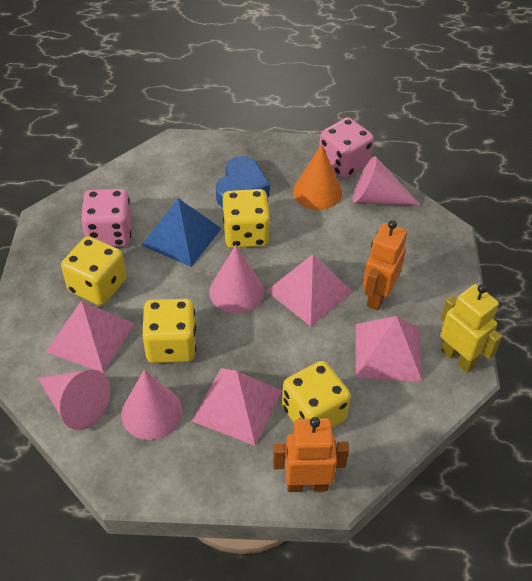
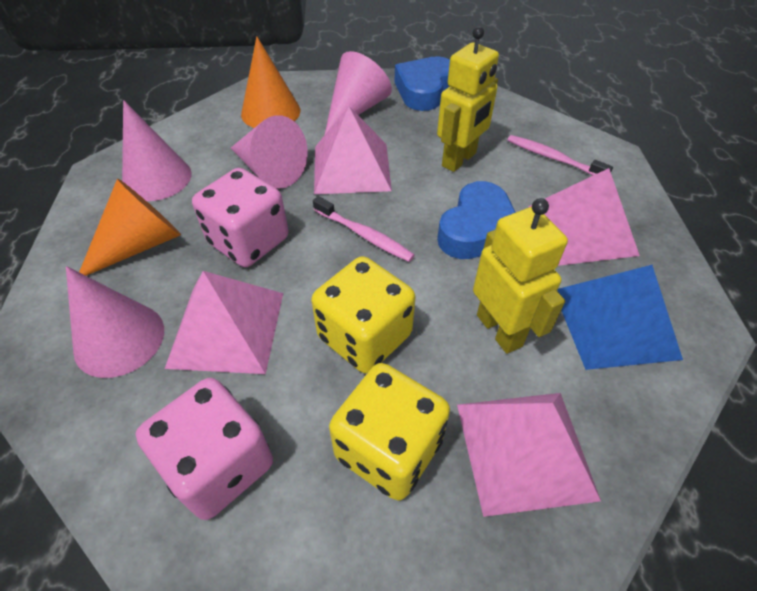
blue heart: [216,156,270,207] = 1 -> [395,56,450,111] [437,181,516,259] = 2
orange cone: [293,144,342,210] = 1 -> [79,179,181,276] [241,36,300,128] = 2
orange robot: [273,417,349,492] [363,220,407,311] = 2 -> none = 0
pink toothbrush: none = 0 -> [313,196,415,262] [507,135,613,176] = 2
yellow dice: [61,236,126,306] [142,299,196,363] [223,189,271,248] [282,361,351,428] = 4 -> [311,256,415,373] [329,363,450,500] = 2
yellow robot: [440,284,502,373] = 1 -> [437,26,499,172] [473,198,568,354] = 2

